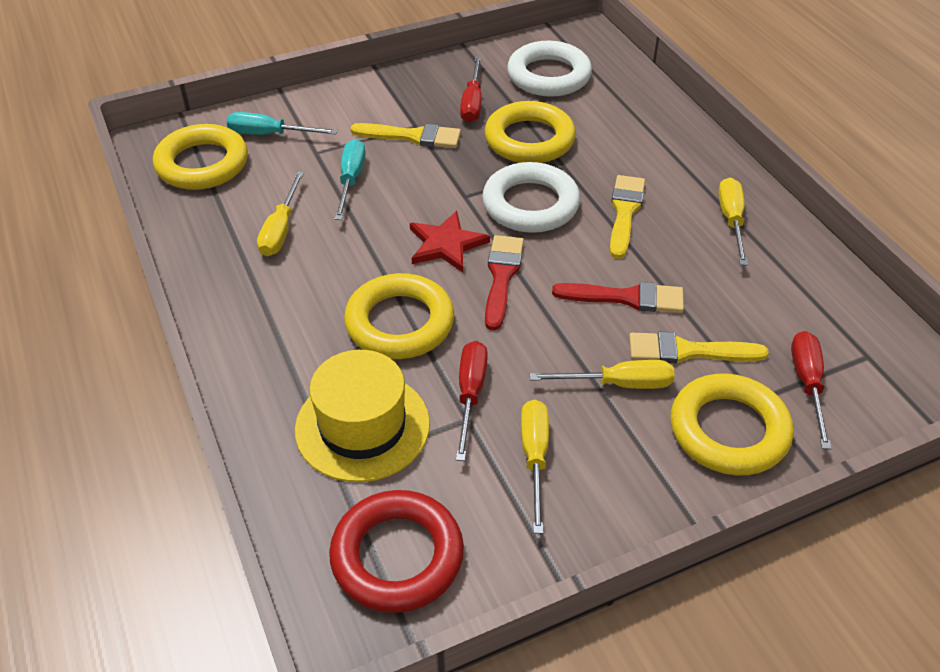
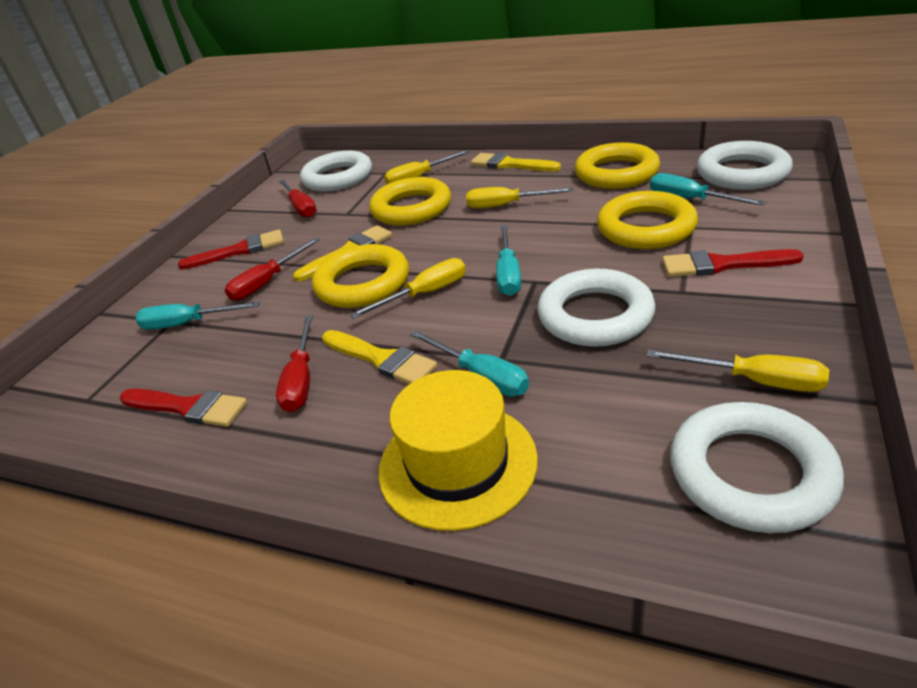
red brush: [485,235,524,331] [552,282,684,313] = 2 -> [120,389,248,427] [178,229,284,270] [662,249,804,277] = 3
red ring: [329,490,464,613] = 1 -> none = 0
red star: [410,211,490,273] = 1 -> none = 0
turquoise screwdriver: [227,112,338,135] [334,139,366,220] = 2 -> [136,301,260,330] [410,330,529,397] [496,225,521,296] [650,173,766,206] = 4
white ring: [482,162,580,233] [507,41,592,97] = 2 -> [300,151,372,191] [537,269,656,347] [670,402,844,533] [697,141,793,190] = 4

